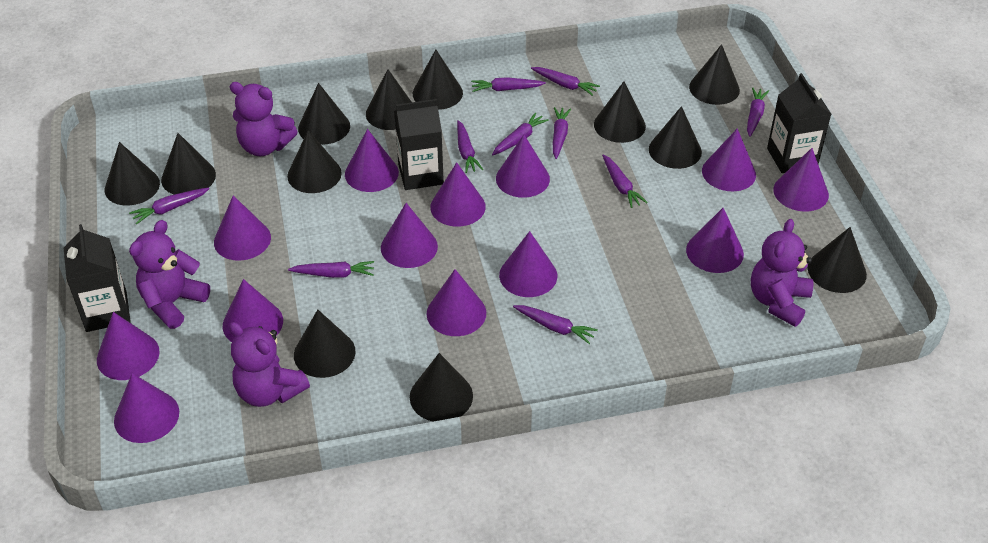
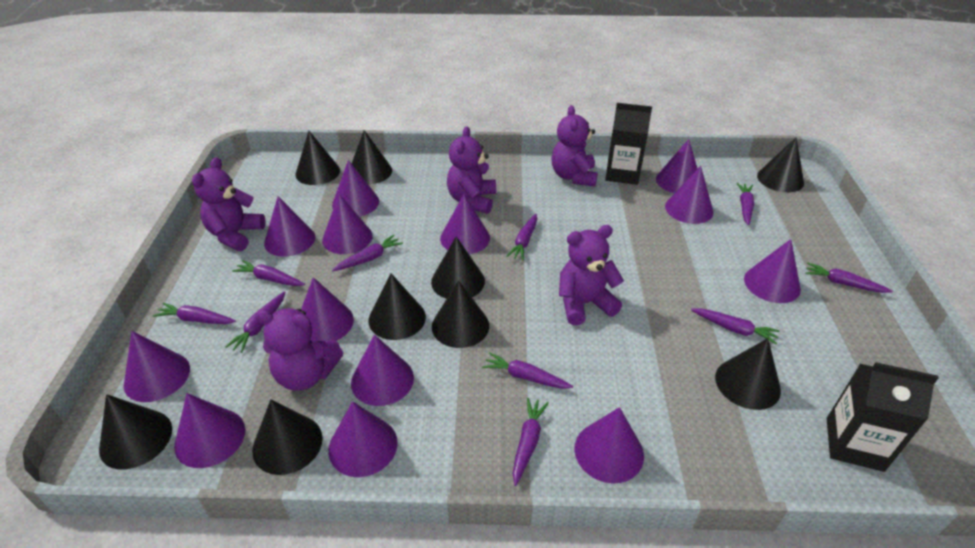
black carton: [64,224,131,332] [394,99,444,190] [767,73,831,173] = 3 -> [605,103,652,185] [827,362,938,472] = 2
black cone: [105,142,160,206] [161,133,216,195] [287,130,342,193] [294,309,356,378] [298,83,350,145] [366,69,411,130] [410,353,473,422] [413,50,463,110] [594,81,646,143] [649,106,702,169] [689,44,740,105] [808,227,867,293] = 12 -> [99,394,172,470] [252,399,323,475] [295,131,340,185] [352,130,392,184] [369,273,426,340] [431,236,485,299] [432,280,489,348] [715,338,781,410] [757,137,804,192] = 9
purple teddy bear: [129,220,210,329] [229,322,310,407] [230,82,298,156] [751,219,813,327] = 4 -> [192,157,266,251] [255,308,343,391] [447,126,496,214] [552,105,598,187] [559,225,624,325] = 5

